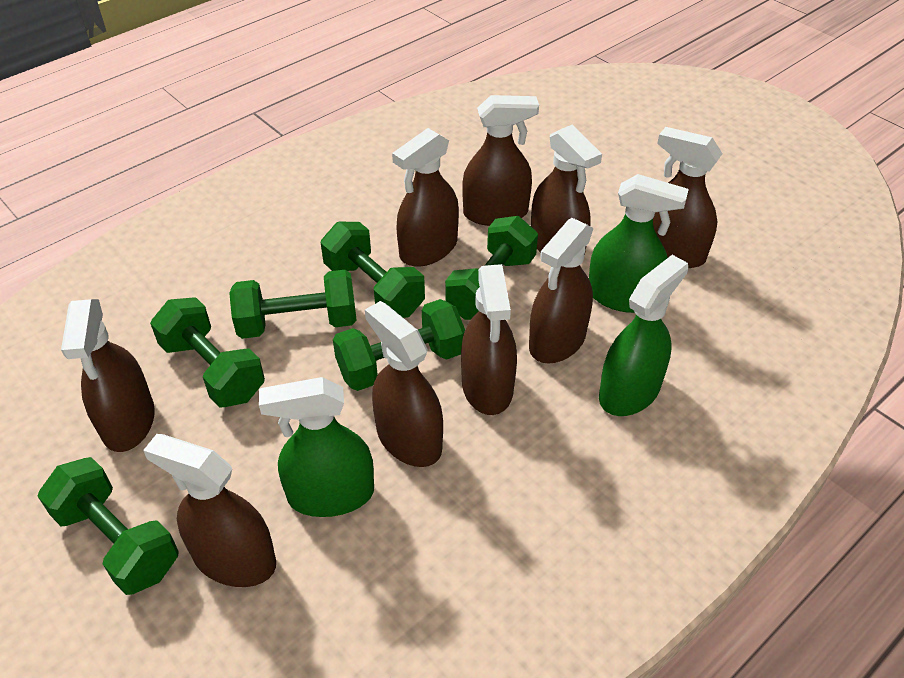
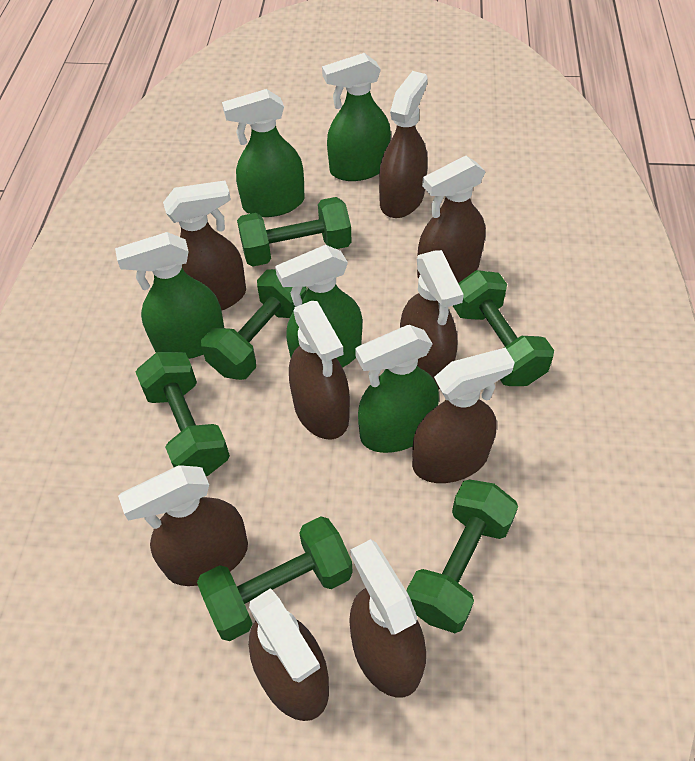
green spray bottle: [259,377,374,517] [589,174,689,313] [599,255,688,416] = 3 -> [115,232,224,359] [222,89,305,217] [275,245,363,368] [322,53,391,181] [355,325,439,453] = 5

